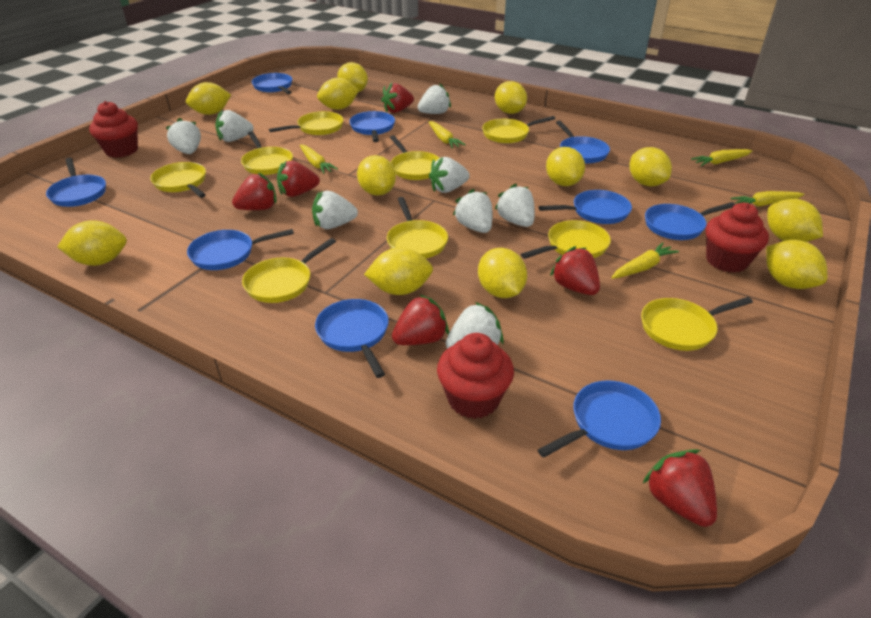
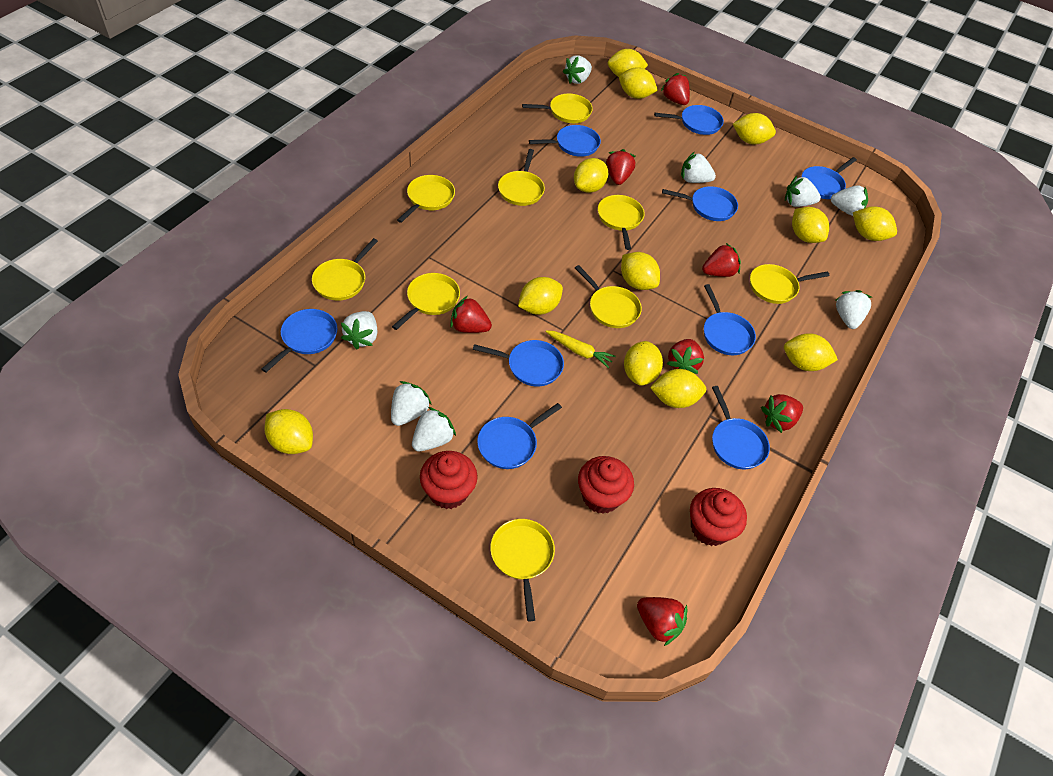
red strawberry: [232,172,277,210] [277,161,320,197] [381,83,414,113] [392,295,449,345] [550,246,600,295] [643,449,717,527] = 6 -> [450,296,492,333] [606,149,635,185] [637,597,687,646] [661,73,690,105] [666,339,704,374] [702,243,741,277] [761,394,803,433] = 7
yellow carrot: [300,145,338,174] [429,121,466,148] [611,242,679,279] [691,149,752,166] [731,191,805,207] = 5 -> [545,330,616,368] = 1

